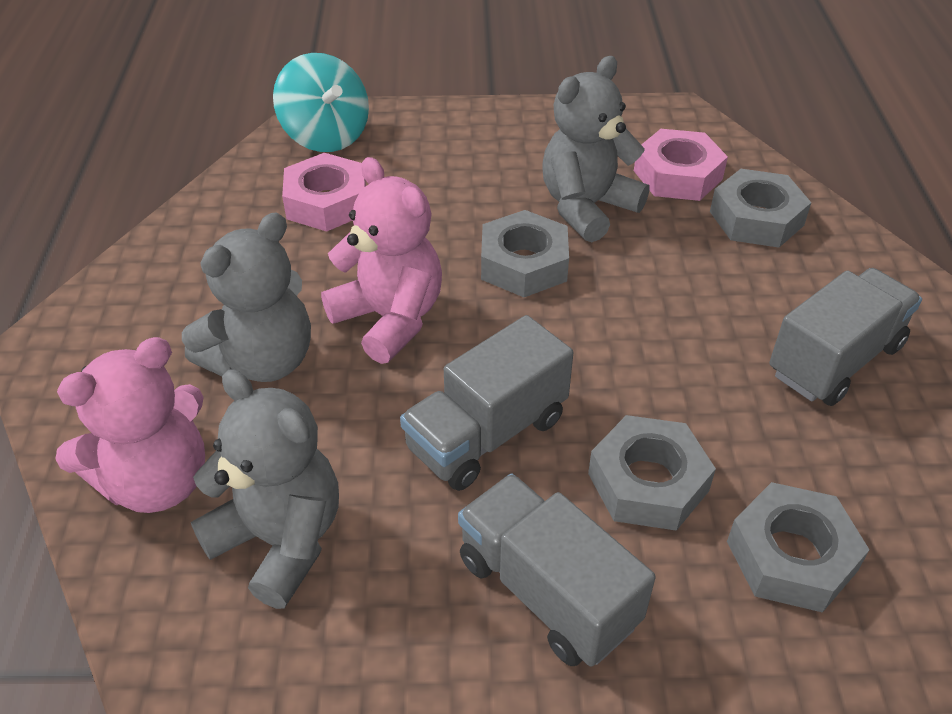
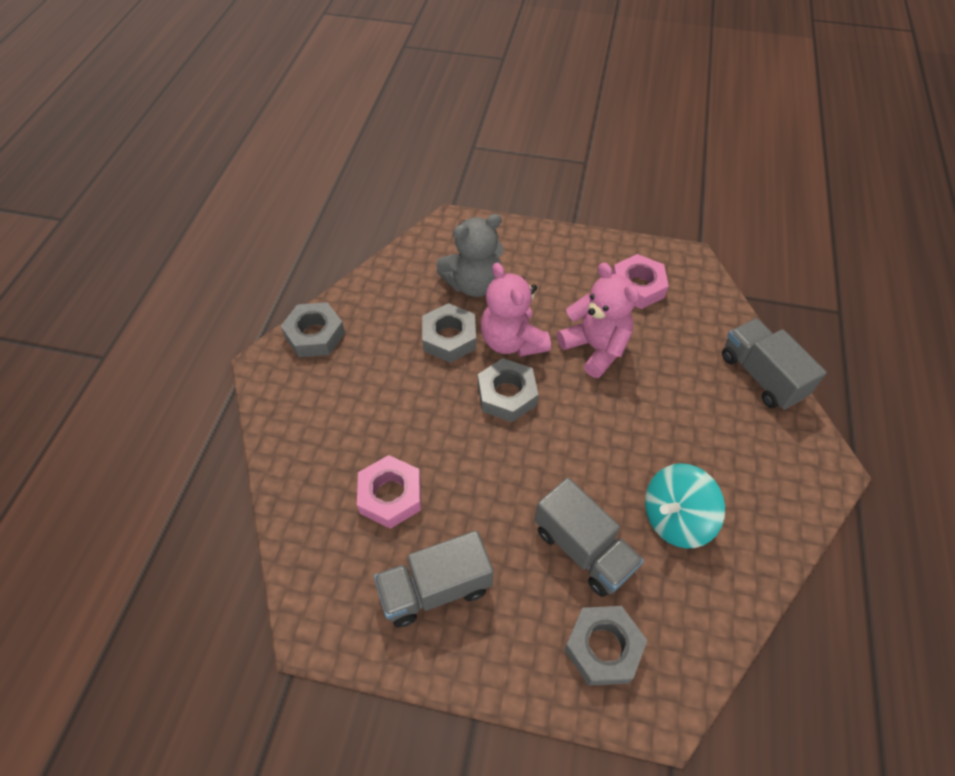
grey teddy bear: [182,212,311,382] [191,369,339,609] [542,56,649,242] = 3 -> [436,214,503,297] = 1

